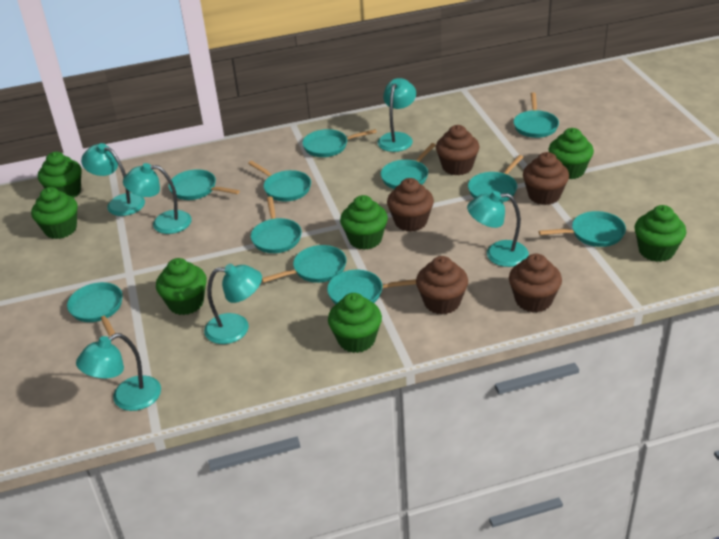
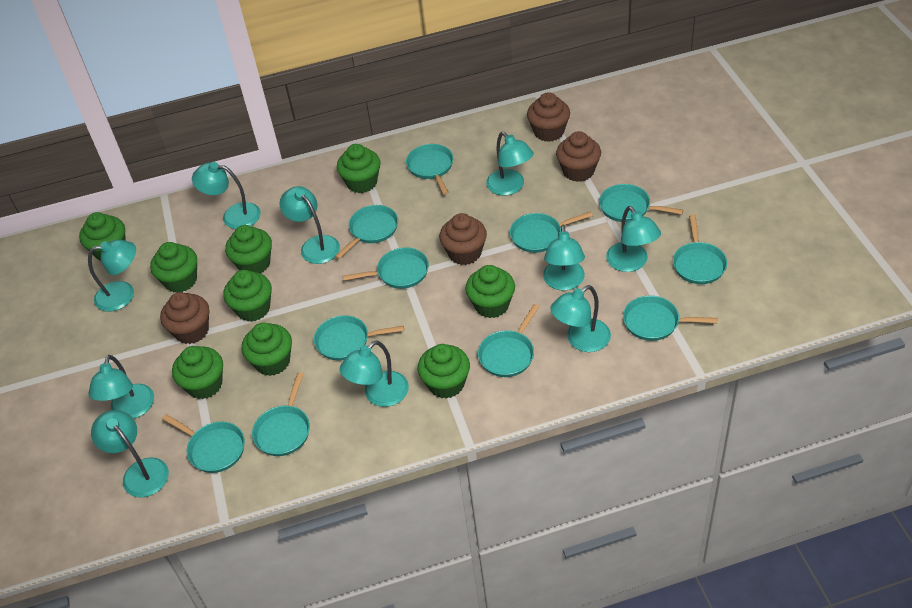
brown cupcake: [387,178,434,232] [416,256,468,314] [436,125,479,175] [509,254,562,313] [523,152,569,205] = 5 -> [160,292,209,344] [439,213,487,265] [527,92,570,142] [556,131,601,182] = 4
green cupcake: [31,187,78,239] [38,152,82,198] [156,258,207,315] [328,293,382,353] [340,195,388,250] [549,128,594,179] [635,205,686,262] = 7 -> [79,212,126,261] [150,242,197,292] [172,346,223,399] [223,270,272,322] [225,225,272,273] [241,323,292,376] [337,144,380,193] [418,344,470,399] [465,265,515,318] = 9
turquoise lamp: [76,333,161,411] [81,143,145,216] [123,163,192,234] [204,264,262,344] [378,78,416,152] [467,191,529,267] = 6 -> [88,240,136,312] [89,355,154,419] [91,410,169,498] [192,162,261,229] [279,186,340,264] [340,340,409,407] [486,132,534,196] [543,225,585,291] [550,285,611,352] [606,206,661,272] = 10

